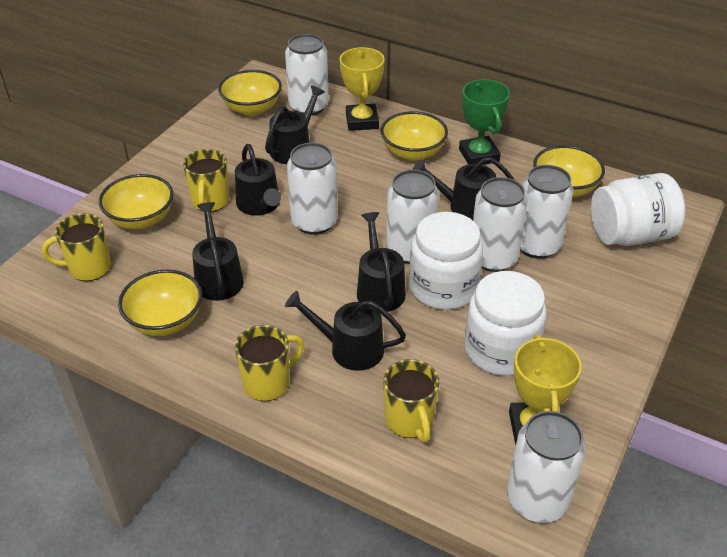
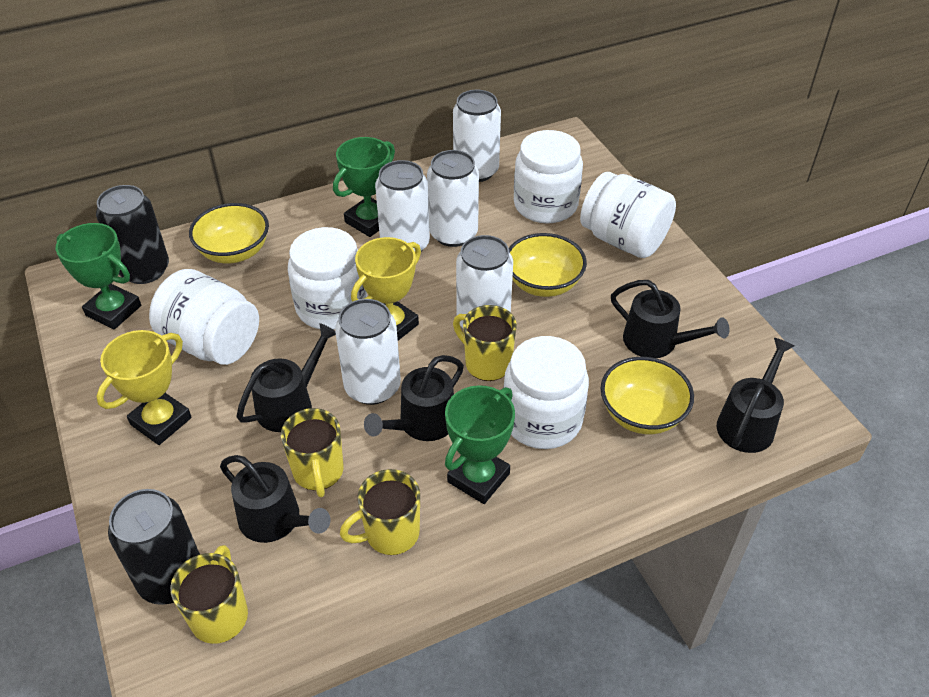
black can: none = 0 -> [96,185,169,284] [108,489,200,605] = 2
black watering can: [192,202,244,301] [235,144,281,216] [265,85,325,164] [285,291,406,371] [357,212,406,312] [413,157,514,220] = 6 -> [220,455,331,543] [237,323,336,432] [364,355,464,441] [611,280,730,358] [717,338,794,453] = 5
green trophy: [459,79,510,165] = 1 -> [56,223,141,330] [333,137,395,237] [445,385,515,504] = 3
white can: [285,34,329,116] [287,143,338,235] [386,170,439,264] [473,177,528,272] [507,411,586,523] [520,165,574,259] = 6 -> [335,299,401,405] [375,160,430,251] [427,150,479,247] [453,90,501,182] [456,235,513,328] = 5
white jar: [409,212,483,310] [465,271,547,376] [591,173,685,246] = 3 -> [149,269,259,365] [288,227,367,330] [504,336,589,449] [514,130,583,223] [580,172,676,258] = 5
yellow bowl: [99,174,173,229] [118,270,202,336] [218,70,282,116] [381,111,448,161] [533,145,605,197] = 5 -> [189,203,269,263] [509,233,587,297] [600,357,694,434] = 3

